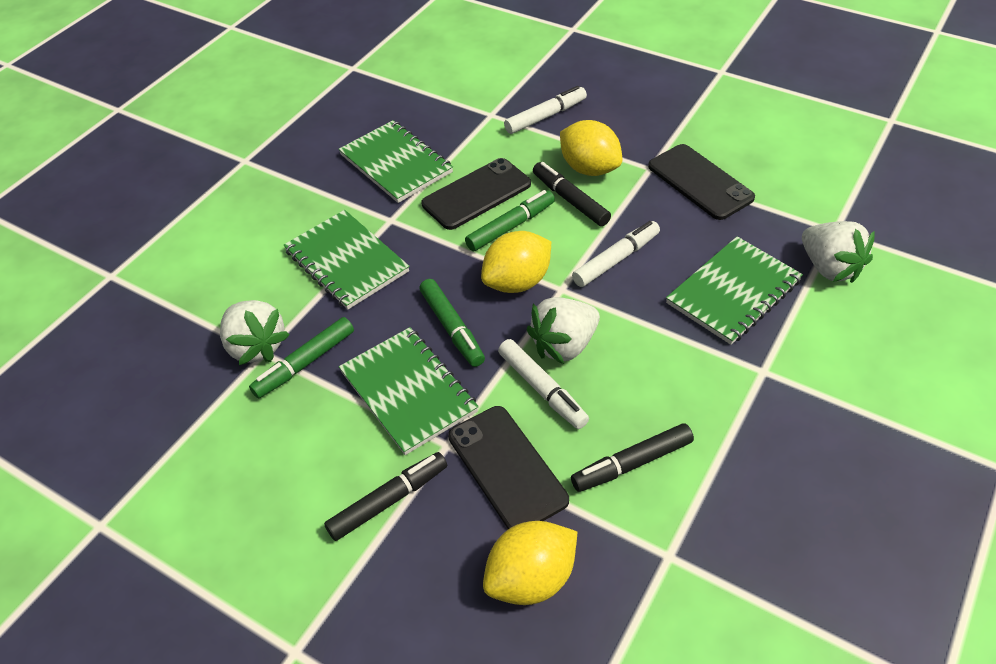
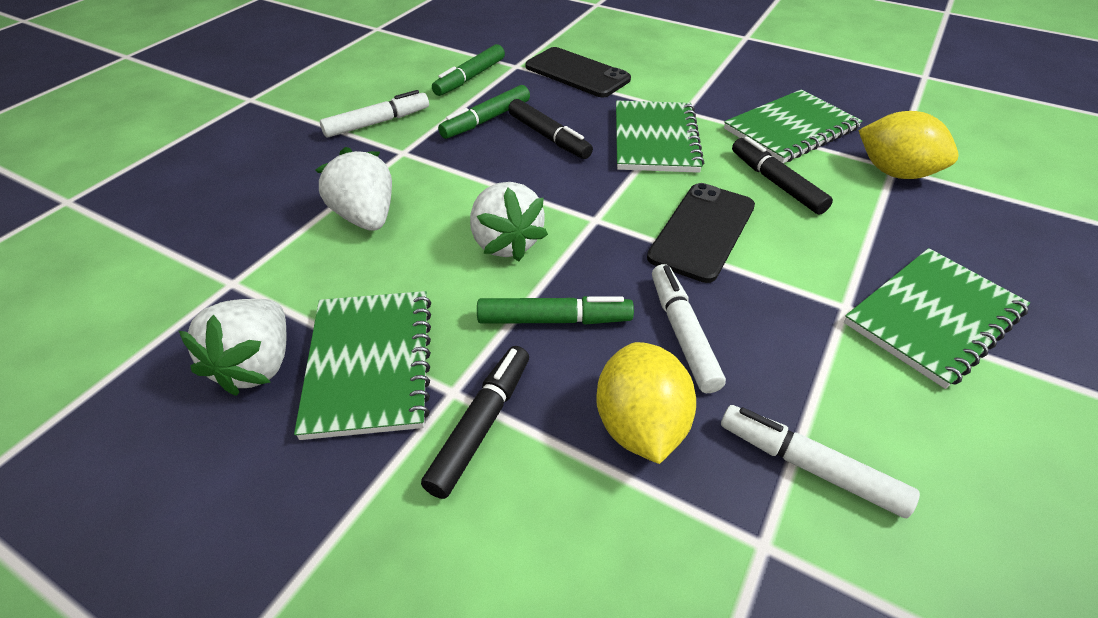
black phone: [421,158,531,230] [448,406,569,529] [648,144,755,220] = 3 -> [526,47,631,97] [647,183,755,283] = 2
yellow lemon: [481,231,551,293] [483,521,577,605] [560,120,622,176] = 3 -> [596,342,696,464] [858,111,959,179] = 2

